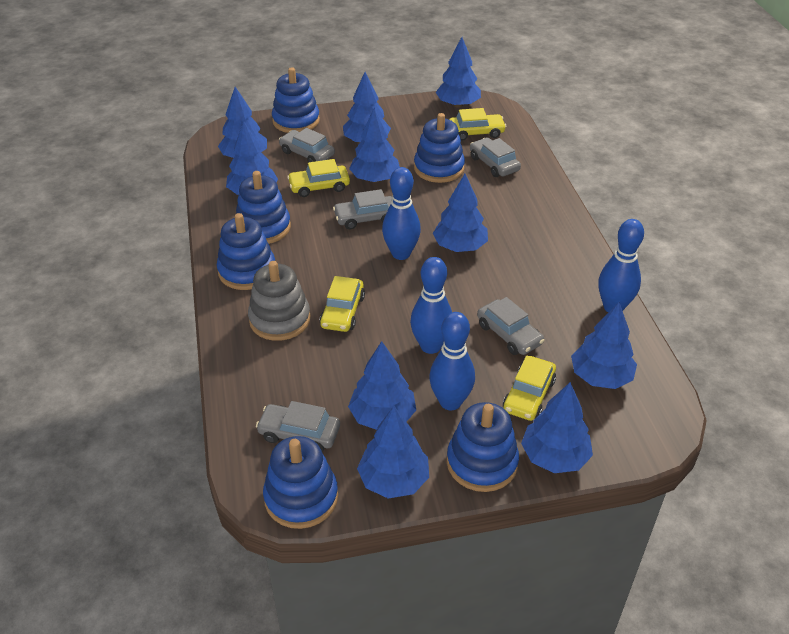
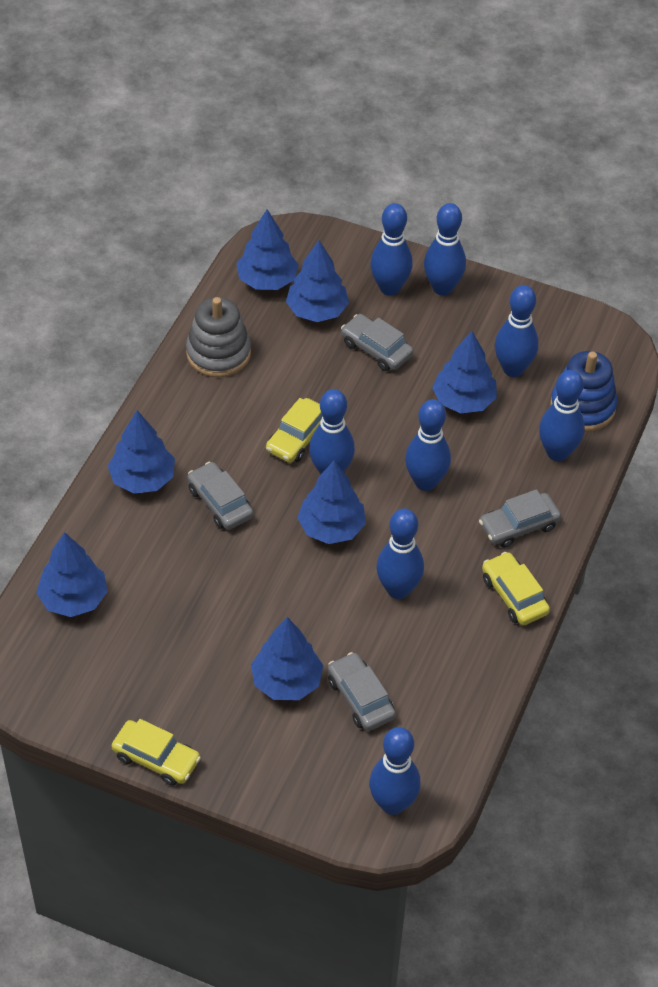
blue bowling pin: [382,167,421,260] [410,257,452,354] [429,312,475,410] [598,219,644,312] = 4 -> [309,389,355,474] [369,727,421,815] [370,203,413,296] [376,508,424,599] [405,399,451,491] [424,203,466,295] [495,285,539,377] [539,370,585,461] = 8
blue stacking toy: [217,213,275,290] [236,171,291,244] [263,436,338,529] [272,67,320,133] [414,113,465,183] [447,402,519,492] = 6 -> [550,351,618,432] = 1
blue tree: [218,87,267,158] [226,121,278,195] [343,72,391,142] [348,341,416,430] [349,108,400,183] [357,406,429,499] [433,174,488,252] [435,37,481,108] [521,382,593,473] [571,302,637,389] = 10 -> [37,532,108,617] [108,410,175,494] [236,209,299,290] [251,617,323,700] [286,240,349,322] [297,460,366,544] [432,331,497,413] = 7
grey car: [256,401,340,452] [279,128,335,162] [333,189,392,229] [470,138,521,177] [477,297,544,355] = 5 -> [187,462,253,530] [327,652,396,731] [341,314,413,371] [479,489,561,548] = 4
yellow car: [287,159,350,197] [320,276,365,332] [449,108,506,141] [503,355,556,421] = 4 -> [111,719,201,786] [266,398,322,463] [482,552,550,625] = 3

